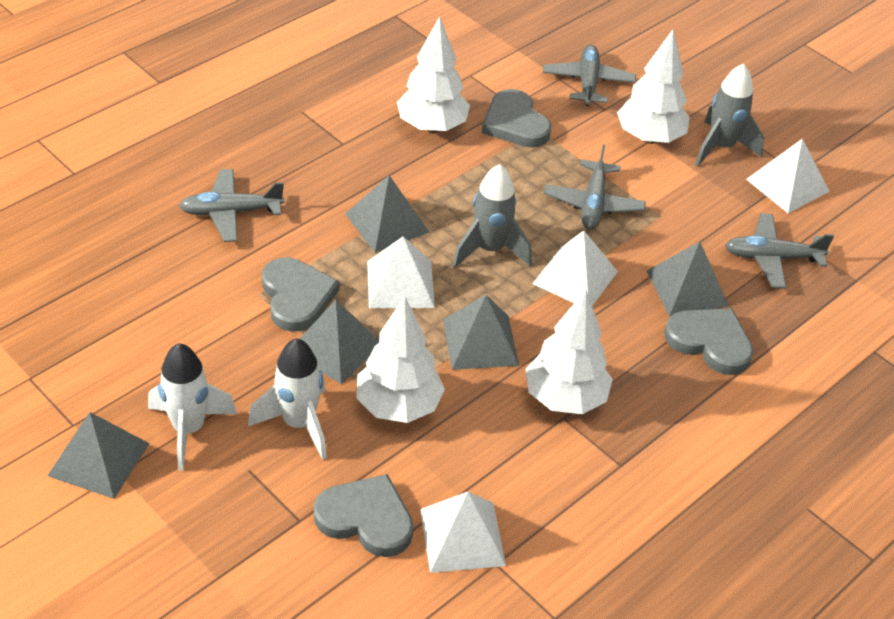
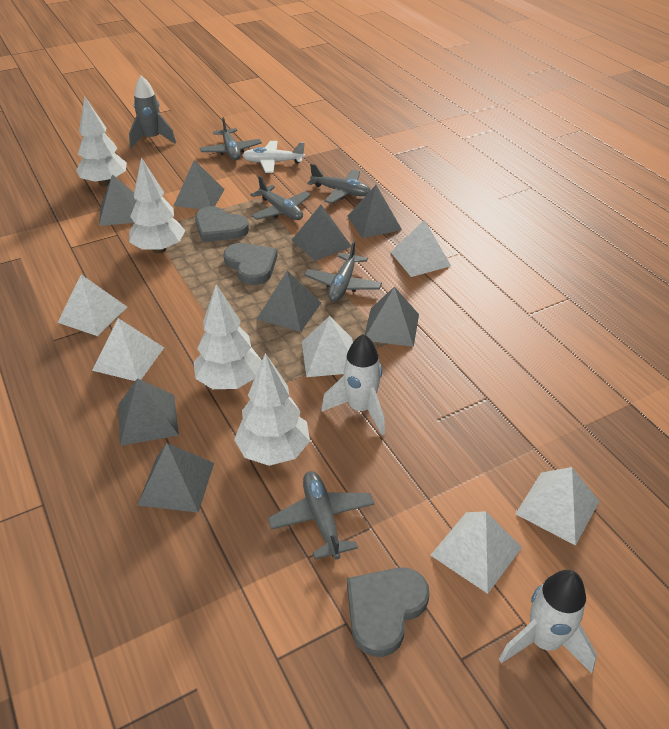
grey heart: [262,258,340,331] [313,474,414,557] [482,89,552,148] [664,308,754,375] = 4 -> [195,206,249,242] [223,243,278,285] [347,567,429,657] = 3
grey plane: [179,169,284,242] [543,45,636,106] [544,144,646,229] [725,213,834,289] = 4 -> [200,117,262,160] [250,176,311,220] [268,471,374,560] [304,240,382,302] [307,164,370,204] = 5
grey pyramid: [48,412,150,499] [300,300,379,384] [345,175,430,253] [443,295,519,370] [646,241,729,317] = 5 -> [99,174,137,226] [118,378,179,446] [137,443,214,513] [174,160,225,209] [257,271,321,332] [292,205,351,261] [347,185,402,238] [365,286,419,347] = 8
grey rocket: [452,164,532,268] [695,64,764,166] = 2 -> [129,76,176,148] = 1
white plane: none = 0 -> [242,141,305,173] = 1
white pyramid: [367,236,435,308] [420,492,506,573] [532,230,618,306] [746,139,830,213] = 4 -> [57,274,127,336] [92,318,164,381] [302,316,353,377] [391,220,451,277] [431,511,522,594] [516,467,599,546] = 6

